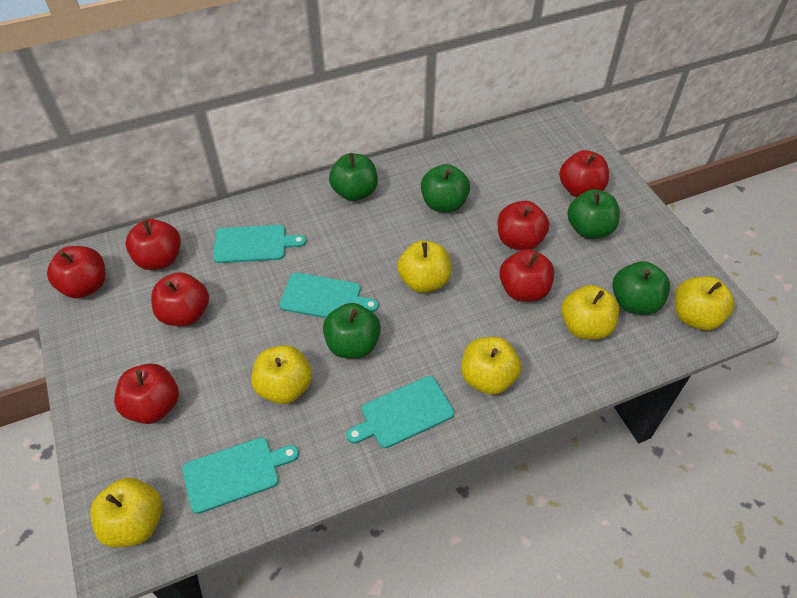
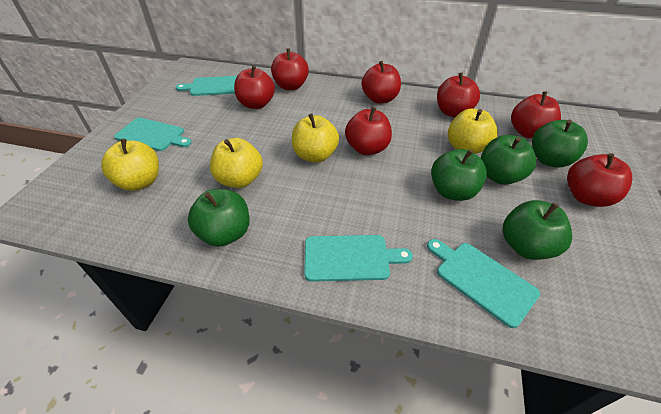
yellow apple: [90,478,162,548] [251,345,312,404] [397,240,451,293] [461,337,521,395] [561,285,619,340] [675,276,735,330] = 6 -> [101,139,159,191] [210,138,263,188] [292,114,339,163] [448,109,498,154] = 4

